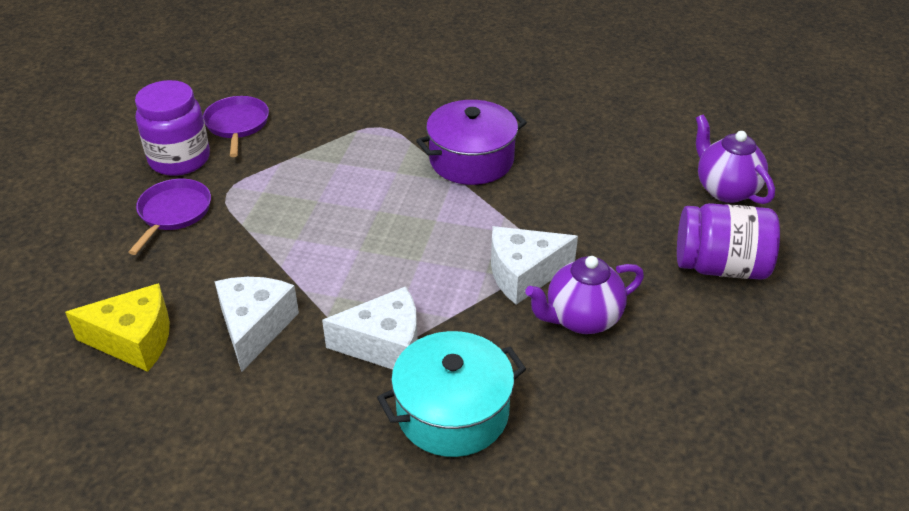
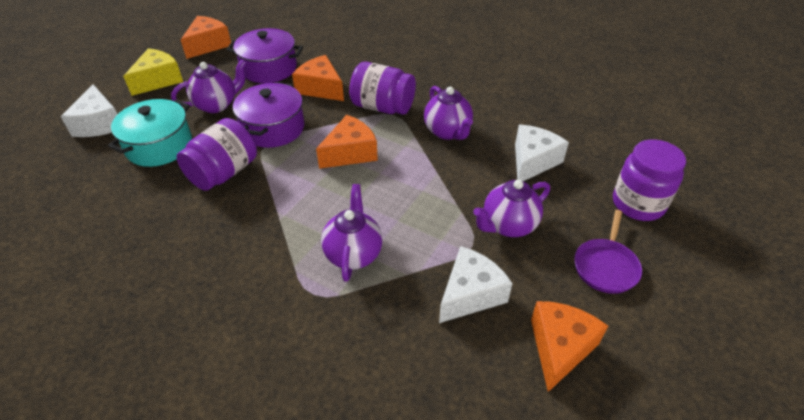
orange cheese: none = 0 -> [181,16,231,59] [292,55,344,101] [316,115,378,169] [531,301,608,392] = 4
purple jar: [135,80,210,176] [677,203,780,280] = 2 -> [176,118,257,191] [349,62,416,115] [613,139,686,221] = 3
purple pan: [129,179,211,255] [203,96,269,157] = 2 -> [574,210,642,294] = 1
purple pot: [416,100,527,185] = 1 -> [227,28,303,83] [233,82,304,148] = 2
purple teapot: [525,256,644,334] [696,114,775,204] = 2 -> [171,59,247,113] [321,184,382,282] [424,86,473,140] [473,180,550,237] = 4

